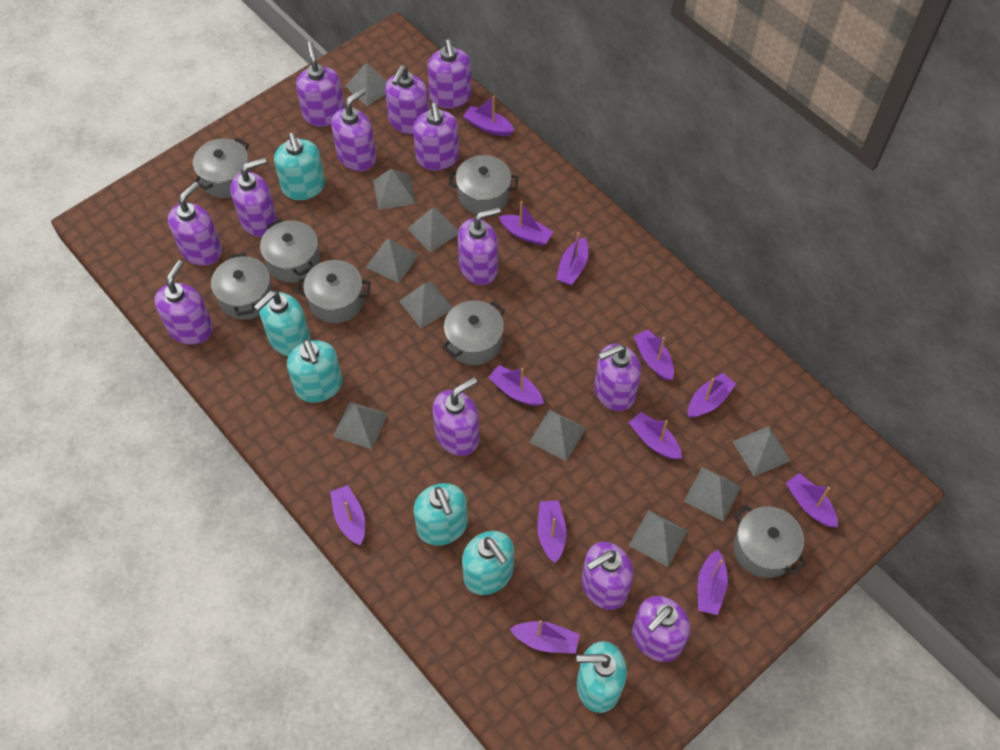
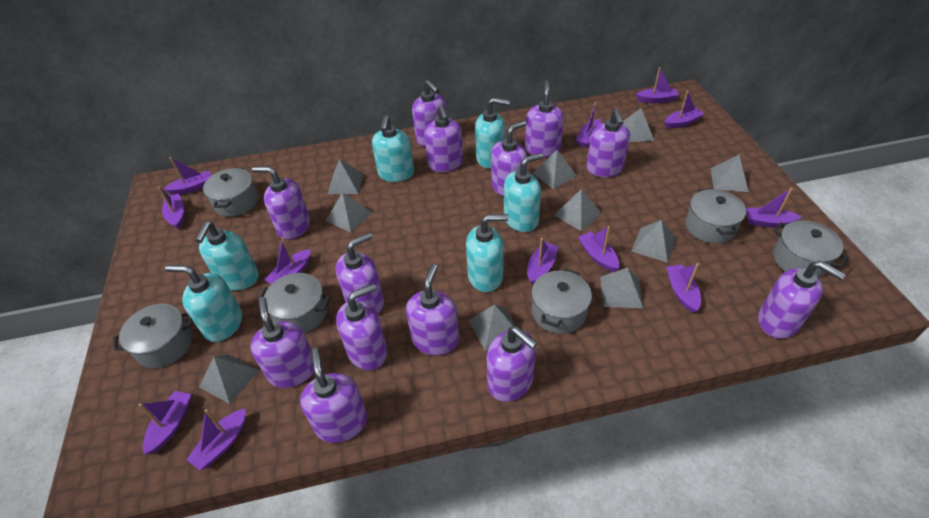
grey pot: [193,138,251,198] [211,253,273,320] [260,219,320,283] [296,260,371,323] [442,300,505,365] [449,155,518,215] [734,505,806,578] = 7 -> [114,303,193,368] [203,168,258,217] [258,273,331,333] [531,268,592,334] [685,188,746,244] [773,220,849,277] = 6

